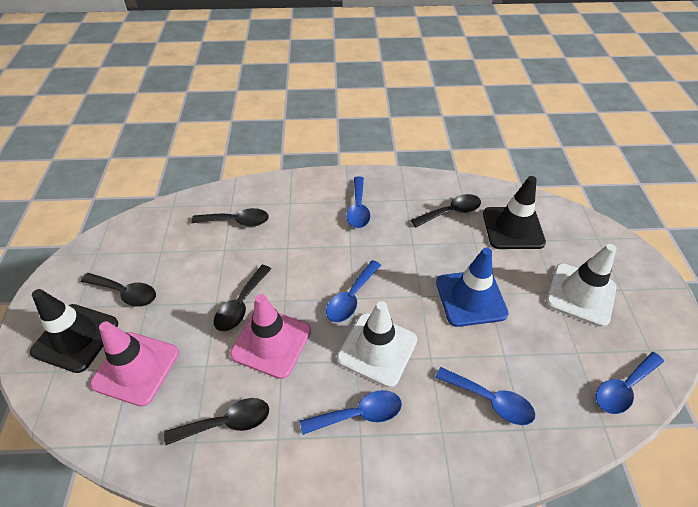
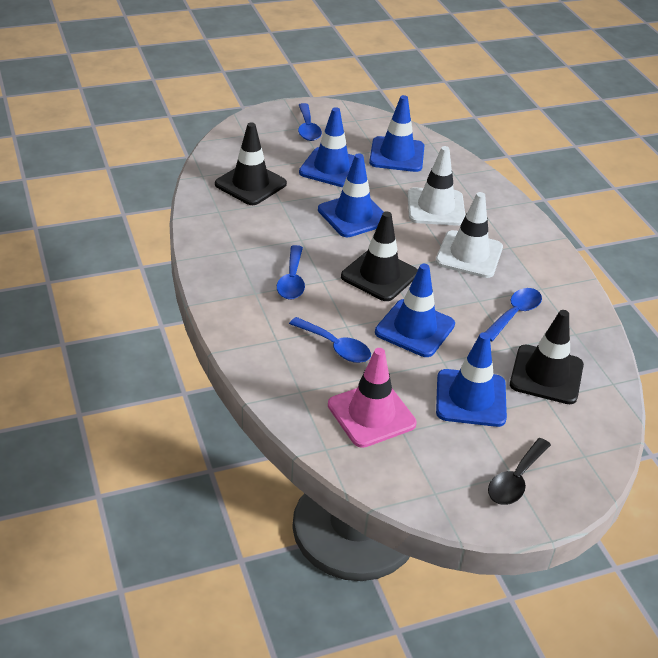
black spoon: [81,273,156,307] [164,398,269,445] [191,208,269,227] [214,265,271,332] [411,194,481,227] = 5 -> [488,438,551,505] = 1
black traffic cone: [30,289,118,373] [483,176,546,249] = 2 -> [215,122,287,205] [341,211,418,301] [510,310,584,404] = 3
blue spoon: [300,390,402,435] [326,260,381,322] [346,177,370,228] [435,367,535,425] [596,352,664,414] = 5 -> [277,245,305,300] [289,317,371,363] [298,103,322,141] [485,288,542,341] = 4
blue traffic cone: [436,248,509,327] = 1 -> [299,107,355,187] [318,154,383,237] [369,95,425,172] [375,264,455,357] [436,332,507,427] = 5
pink traffic cone: [90,321,179,407] [230,294,311,379] = 2 -> [328,348,417,448] = 1

